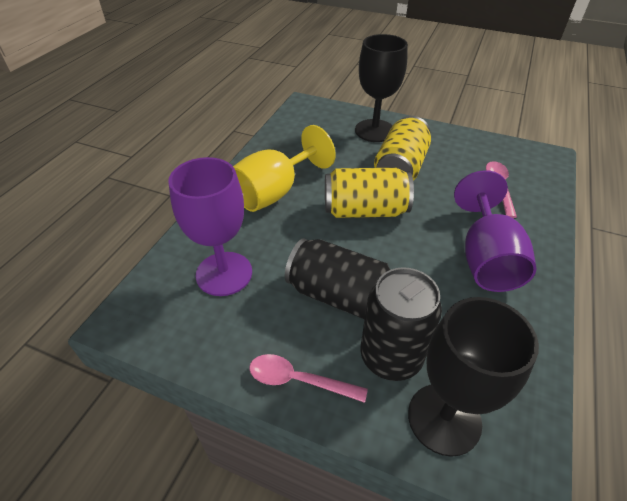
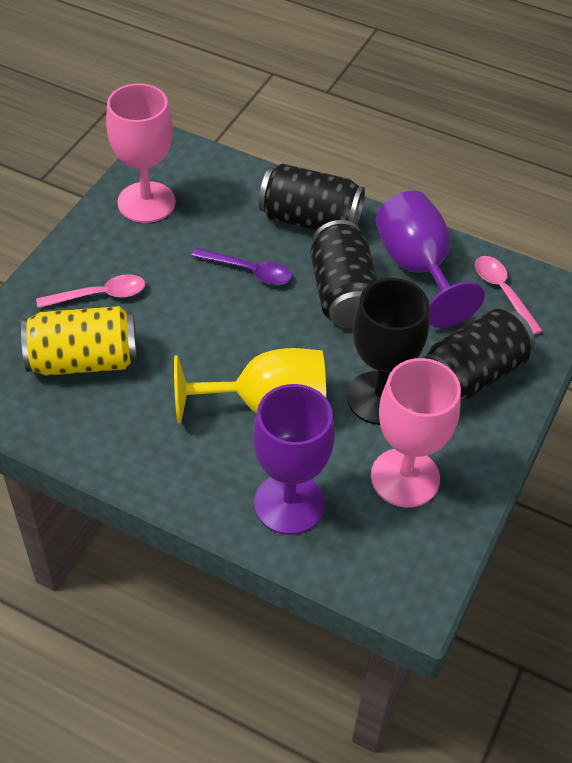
black can: [285,238,390,319] [360,267,442,381] = 2 -> [259,164,365,231] [310,220,378,329] [423,309,535,401] = 3
black goblet: [355,34,408,142] [408,297,539,457] = 2 -> [347,278,430,425] = 1
pink goblet: none = 0 -> [106,83,175,223] [371,358,461,508] = 2
purple spoon: none = 0 -> [191,248,292,285] = 1
yellow can: [325,168,414,218] [374,116,431,181] = 2 -> [21,306,137,376] = 1

